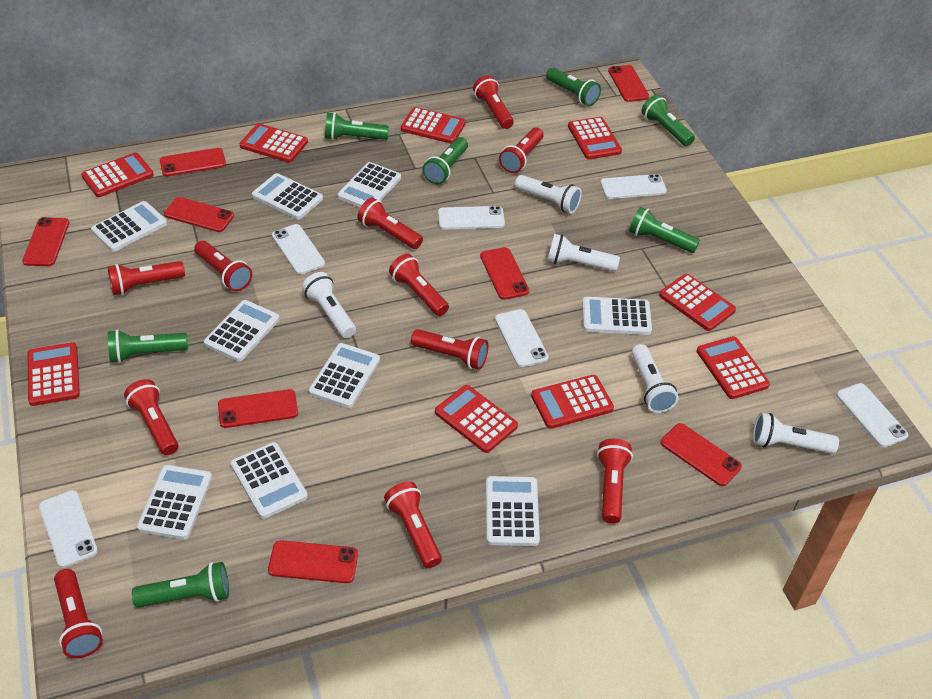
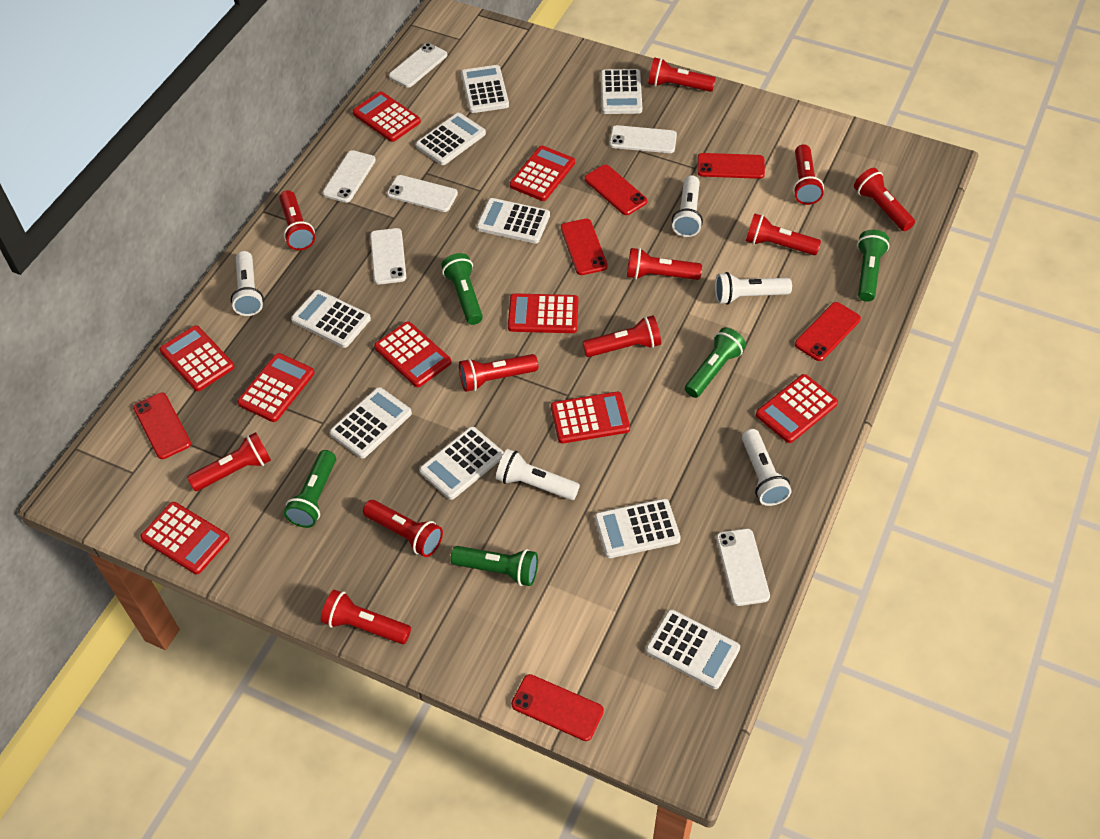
green flashlight: [108,330,188,363] [132,562,229,608] [325,112,389,140] [423,137,468,184] [546,67,601,106] [629,207,700,253] [642,95,695,146] = 7 -> [284,450,336,528] [441,253,483,325] [450,546,538,586] [685,327,746,398] [857,230,890,302] = 5
red phone: [22,217,69,266] [160,148,226,176] [164,197,234,232] [218,389,298,428] [268,540,358,583] [480,247,529,300] [608,65,649,102] [661,423,742,486] = 8 -> [133,393,191,459] [511,674,604,741] [561,219,608,275] [585,165,647,215] [697,153,765,179] [795,302,861,361] = 6

